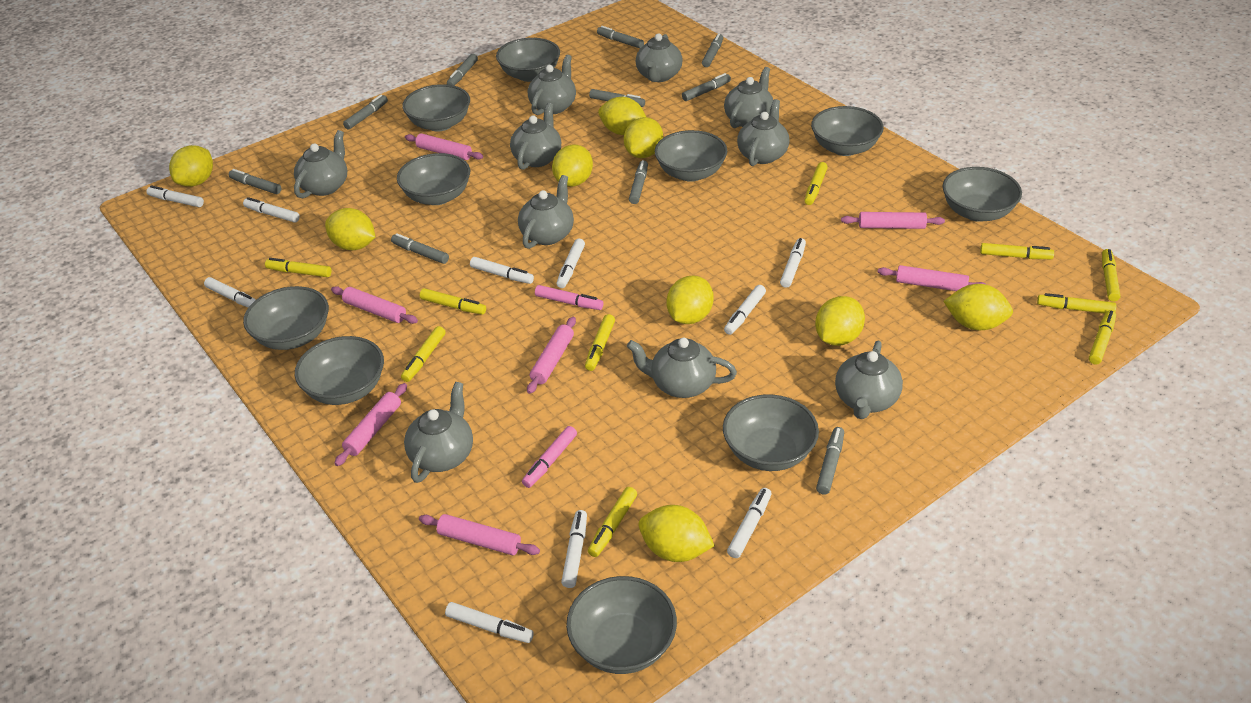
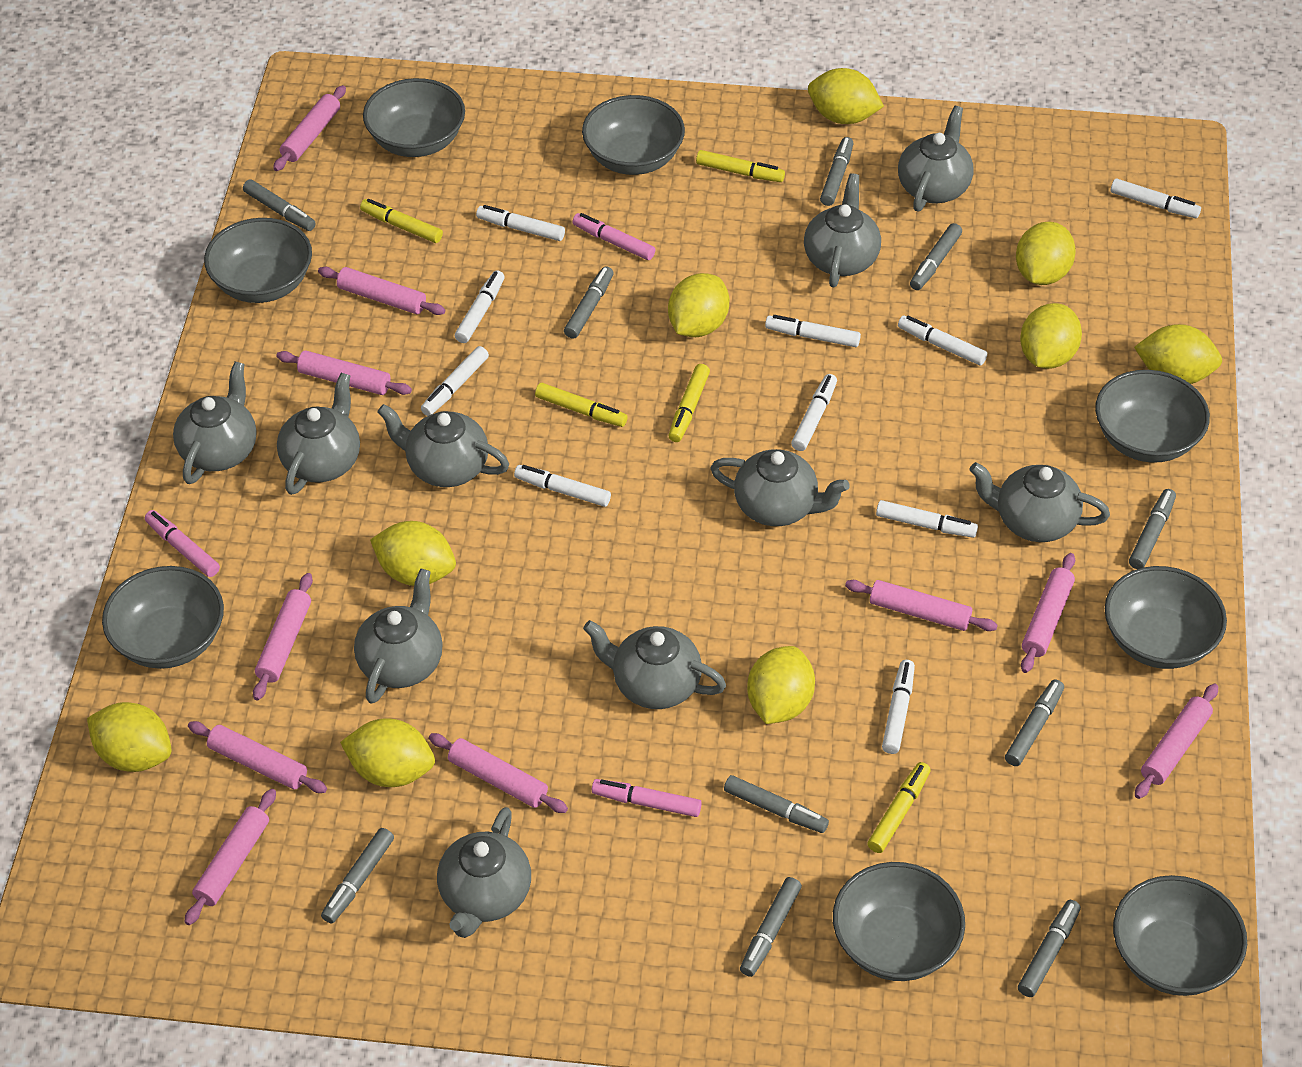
grey bowl: [243,286,329,350] [295,336,384,405] [397,153,470,205] [402,84,470,132] [496,38,560,82] [566,576,677,674] [655,130,727,182] [723,394,819,471] [811,106,884,156] [943,167,1022,222] = 10 -> [102,566,224,669] [204,218,312,303] [363,78,465,157] [582,95,685,175] [833,862,965,981] [1095,370,1210,463] [1105,566,1227,669] [1113,875,1247,996] = 8
pink marker: [522,426,577,488] [535,285,603,310] = 2 -> [145,510,220,577] [572,213,655,260] [592,779,702,817] = 3
pink rolling pin: [331,286,418,324] [334,383,407,466] [405,133,483,160] [419,514,540,555] [527,317,576,394] [841,212,945,229] [878,265,987,291] = 7 -> [185,789,276,925] [188,721,327,793] [253,573,313,700] [273,85,346,171] [276,350,412,395] [318,267,445,315] [429,733,568,813] [845,580,998,631] [1021,553,1075,673] [1135,684,1218,799] = 10
yellow marker: [265,258,331,277] [401,326,446,382] [420,288,486,315] [585,314,615,371] [588,487,637,557] [804,162,828,205] [980,243,1054,259] [1037,293,1116,314] [1089,310,1116,365] [1102,249,1121,302] = 10 -> [360,199,443,243] [535,383,627,427] [668,364,710,442] [696,150,785,182] [867,762,931,853] = 5

